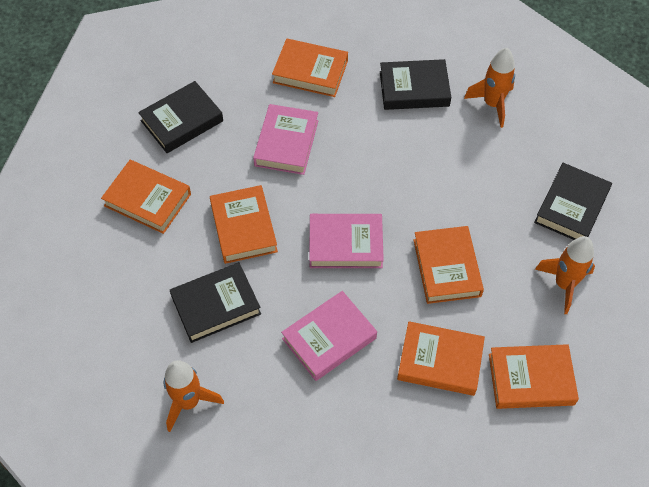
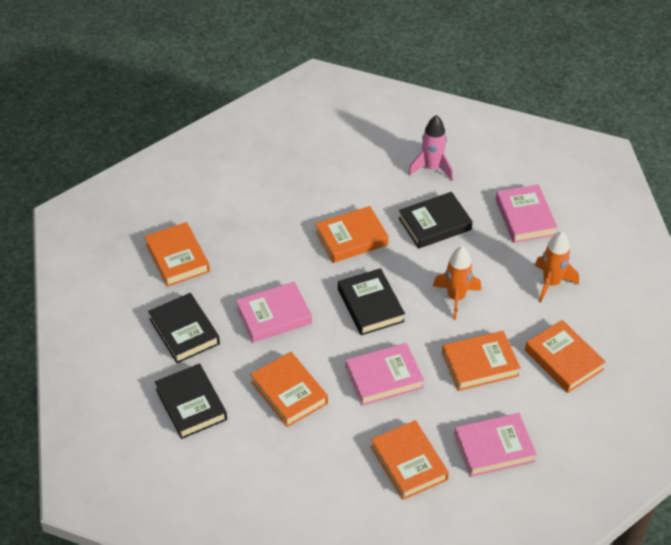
orange rocket: [164,360,224,432] [464,48,515,128] [535,236,595,314] = 3 -> [433,246,481,320] [535,231,579,302] = 2
pink book: [253,104,318,175] [281,291,377,381] [309,214,384,268] = 3 -> [236,281,312,343] [346,343,424,406] [454,413,537,477] [496,184,557,243] = 4
pink rocket: none = 0 -> [408,115,453,180] = 1

